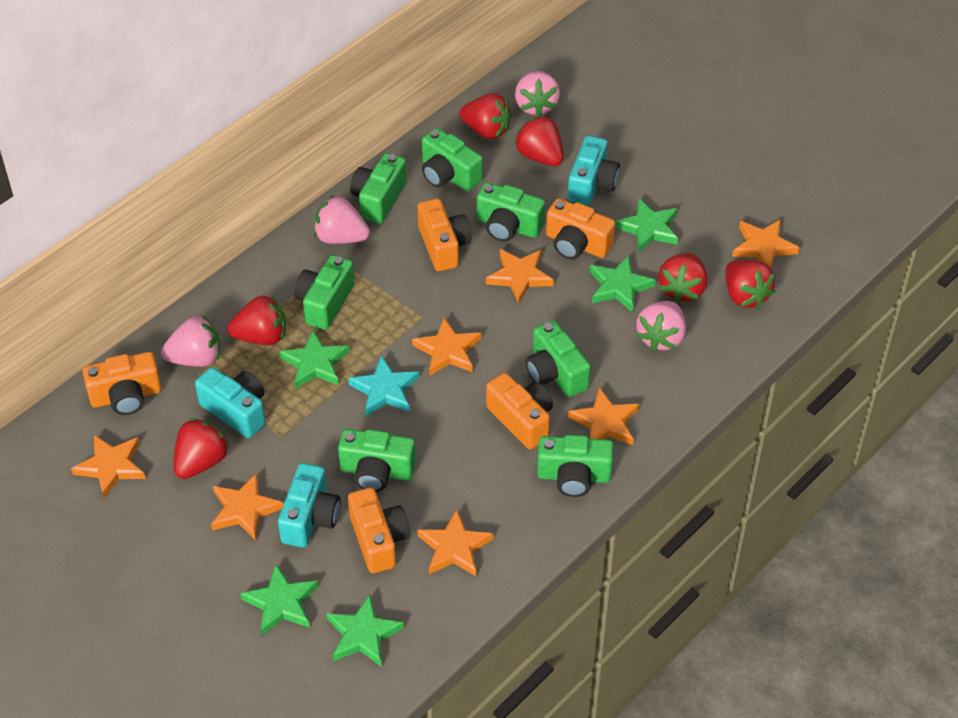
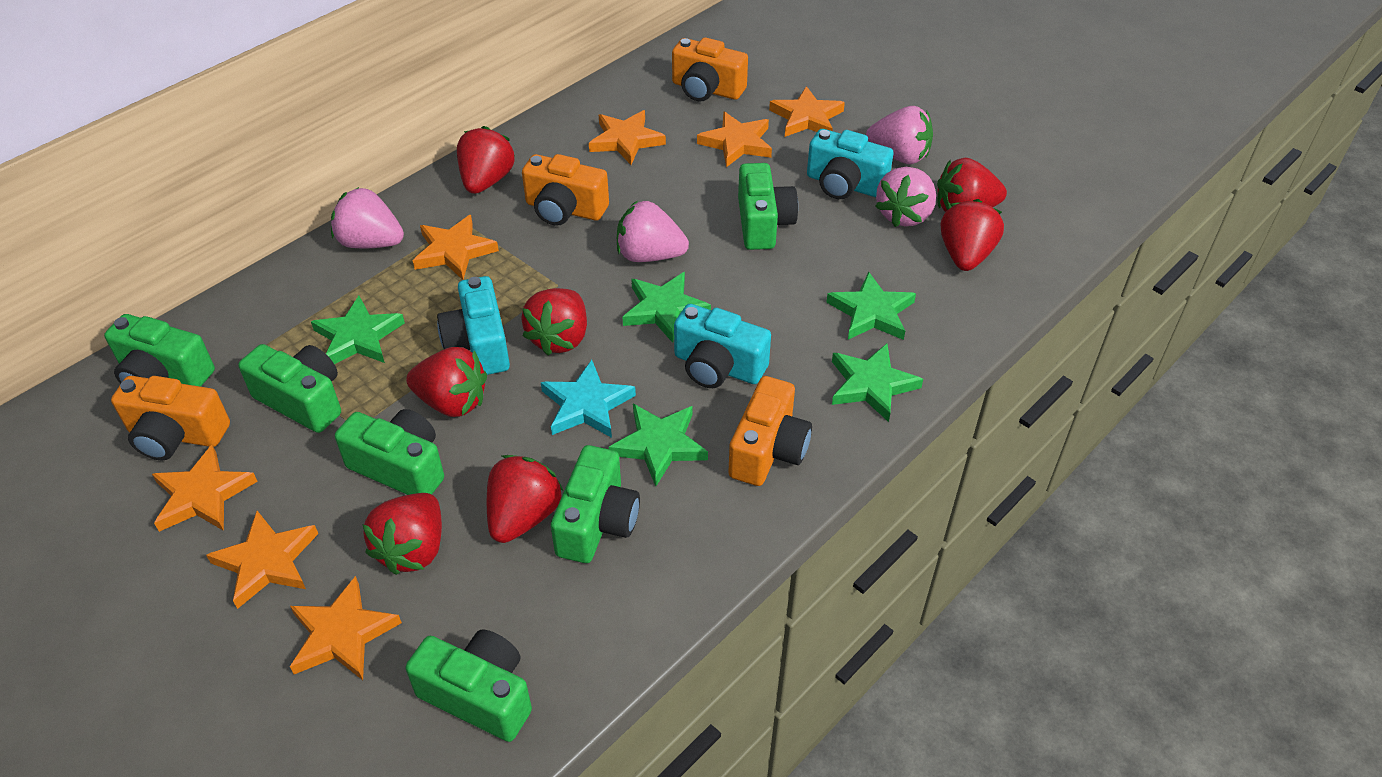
green camera: [294,255,355,330] [338,429,416,492] [350,153,407,224] [422,128,483,191] [477,182,545,242] [526,320,591,397] [537,435,613,497] = 7 -> [104,314,215,387] [238,344,341,433] [335,409,444,495] [406,630,532,742] [551,445,640,563] [738,163,798,250] = 6
orange camera: [83,352,162,415] [348,487,410,573] [418,199,472,271] [486,373,553,450] [546,198,615,260] = 5 -> [111,376,230,460] [522,154,609,226] [672,37,748,101] [728,376,812,486] = 4
red strawberry: [173,418,230,479] [227,295,286,345] [459,93,512,140] [514,115,564,166] [658,253,707,303] [725,260,775,308] = 6 -> [362,493,442,575] [406,347,487,417] [457,126,515,194] [487,455,563,543] [521,288,587,355] [937,158,1007,212] [941,199,1004,271] = 7

